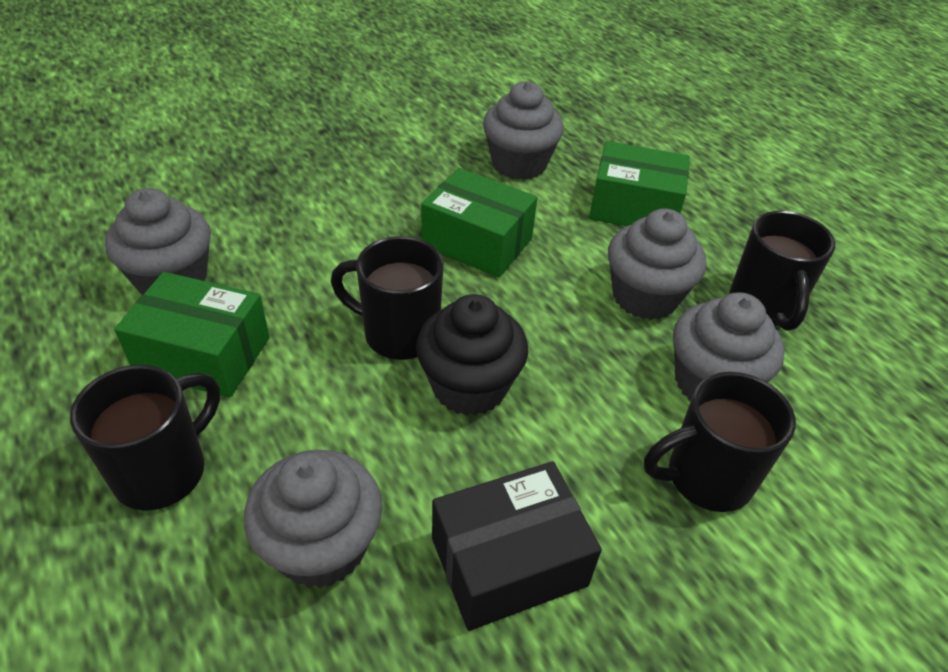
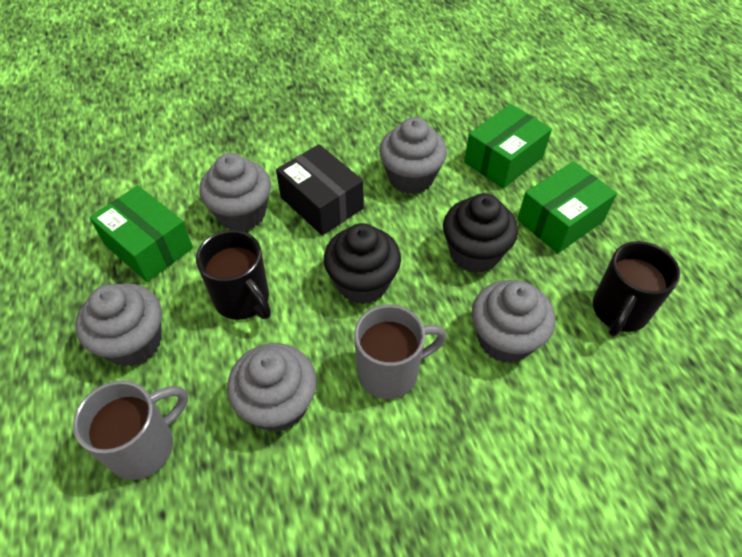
black cupcake: [416,294,528,416] = 1 -> [324,223,401,304] [443,193,518,273] = 2
black mug: [70,365,220,511] [331,236,443,360] [644,372,796,512] [729,211,835,331] = 4 -> [196,230,271,320] [593,241,680,336] = 2
grey mug: none = 0 -> [73,380,188,480] [354,305,447,399] = 2

